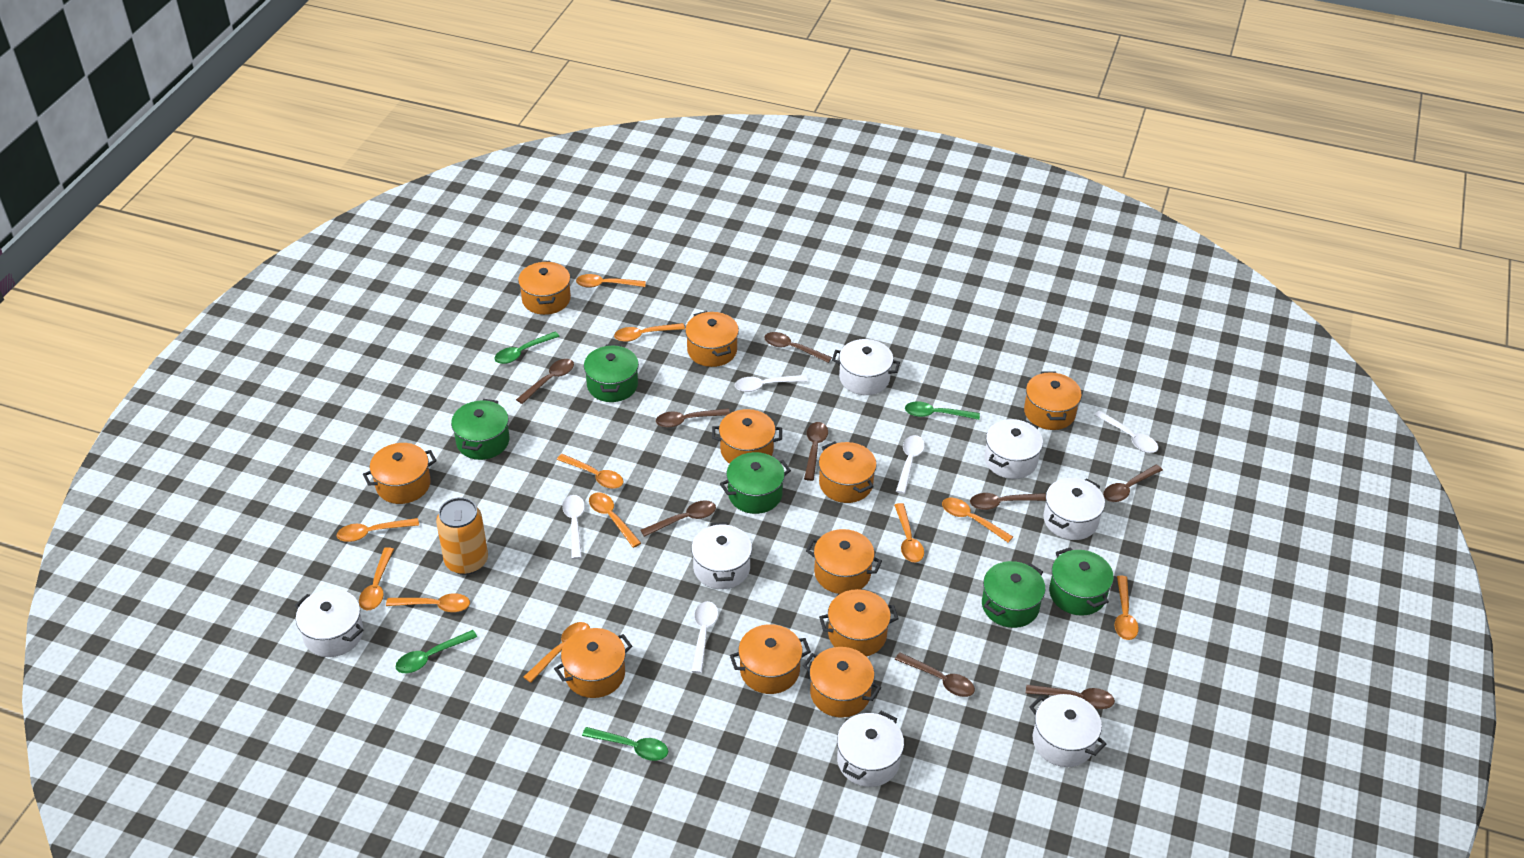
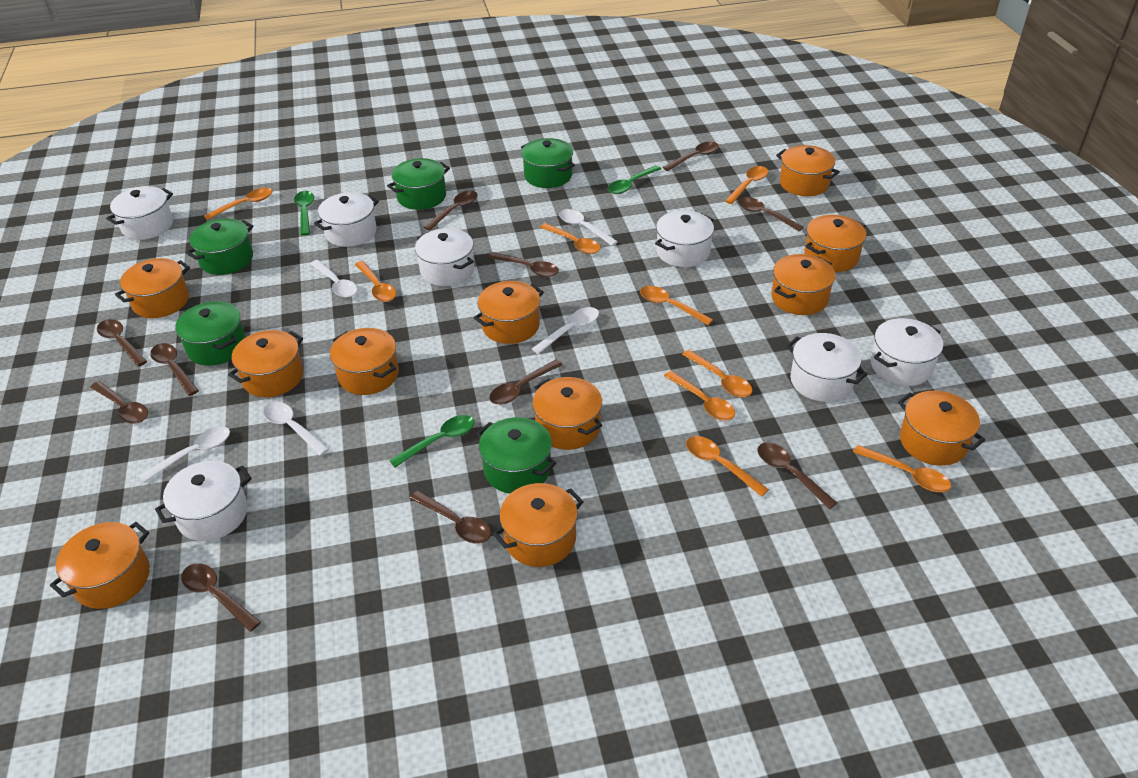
brown spoon: [516,359,574,404] [641,500,716,537] [656,408,730,428] [764,332,832,363] [804,422,828,481] [895,652,975,697] [970,493,1046,510] [1026,685,1115,709] [1103,464,1163,502] = 9 -> [90,381,148,424] [97,319,147,367] [150,343,199,396] [181,563,261,631] [410,491,491,544] [424,191,478,231] [488,252,559,277] [489,359,563,405] [663,142,719,171] [738,197,804,231] [757,442,837,509] = 11
green spoon: [395,630,477,673] [494,332,560,364] [582,727,668,761] [905,401,980,420] = 4 -> [294,191,314,236] [389,415,474,467] [608,165,661,194] = 3
orange can: [436,497,488,575] = 1 -> none = 0
orange spoon: [337,518,419,542] [359,547,394,610] [386,593,470,612] [524,622,590,683] [557,454,623,489] [576,274,646,288] [589,493,641,548] [614,323,685,342] [894,503,924,562] [942,498,1013,543] [1115,576,1139,640] = 11 -> [204,188,272,220] [355,261,396,302] [540,223,601,254] [640,286,713,325] [664,371,736,421] [682,350,753,397] [686,436,769,497] [725,166,768,204] [853,445,951,492] = 9

